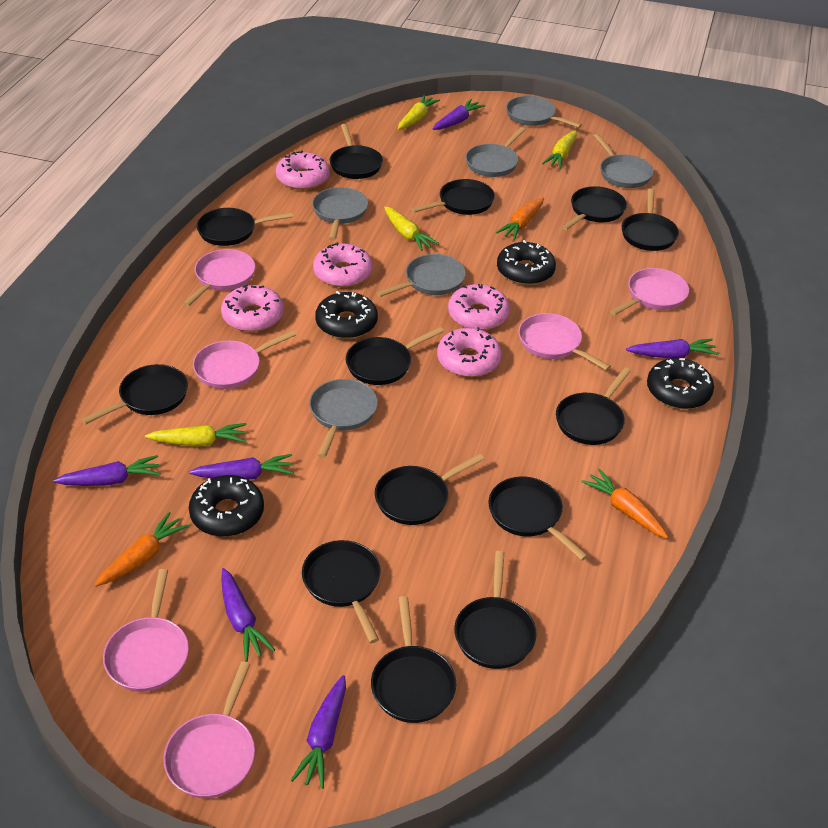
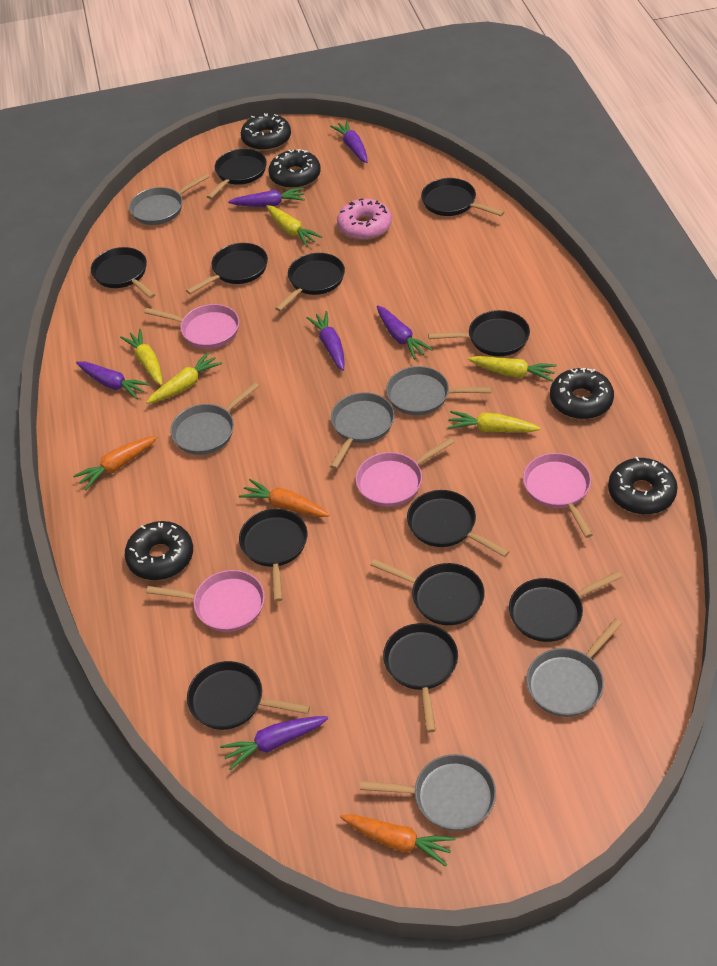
black donut: [189,475,264,537] [315,291,378,339] [497,240,556,285] [647,358,714,409] = 4 -> [125,521,193,580] [241,113,291,151] [268,149,321,189] [550,368,614,419] [608,457,678,515] = 5
black pan: [81,364,188,425] [197,208,293,246] [302,540,381,643] [330,124,383,179] [346,327,444,385] [371,596,456,723] [375,454,484,525] [411,179,495,215] [454,551,537,669] [488,477,588,560] [556,367,631,445] [562,186,627,230] [621,188,679,251] = 13 -> [91,247,155,299] [186,243,268,294] [187,661,310,730] [207,149,267,199] [239,509,308,602] [275,253,345,311] [370,559,485,625] [383,623,458,733] [407,490,509,557] [421,178,504,216] [428,310,530,356] [509,571,623,642] = 12
pink donut: [221,285,284,332] [276,151,330,190] [313,242,373,287] [437,327,502,377] [448,284,510,330] = 5 -> [337,198,392,240] = 1
pink pan: [103,569,189,692] [164,661,255,798] [183,249,255,307] [193,330,296,389] [518,313,611,371] [610,268,689,315] = 6 -> [145,304,239,349] [146,570,265,632] [355,437,455,507] [523,453,593,538] = 4
yellow carrot: [145,423,246,446] [384,206,439,251] [398,95,440,130] [542,130,577,169] = 4 -> [120,329,162,386] [146,352,222,404] [266,205,322,247] [447,411,541,432] [468,356,557,381] = 5

